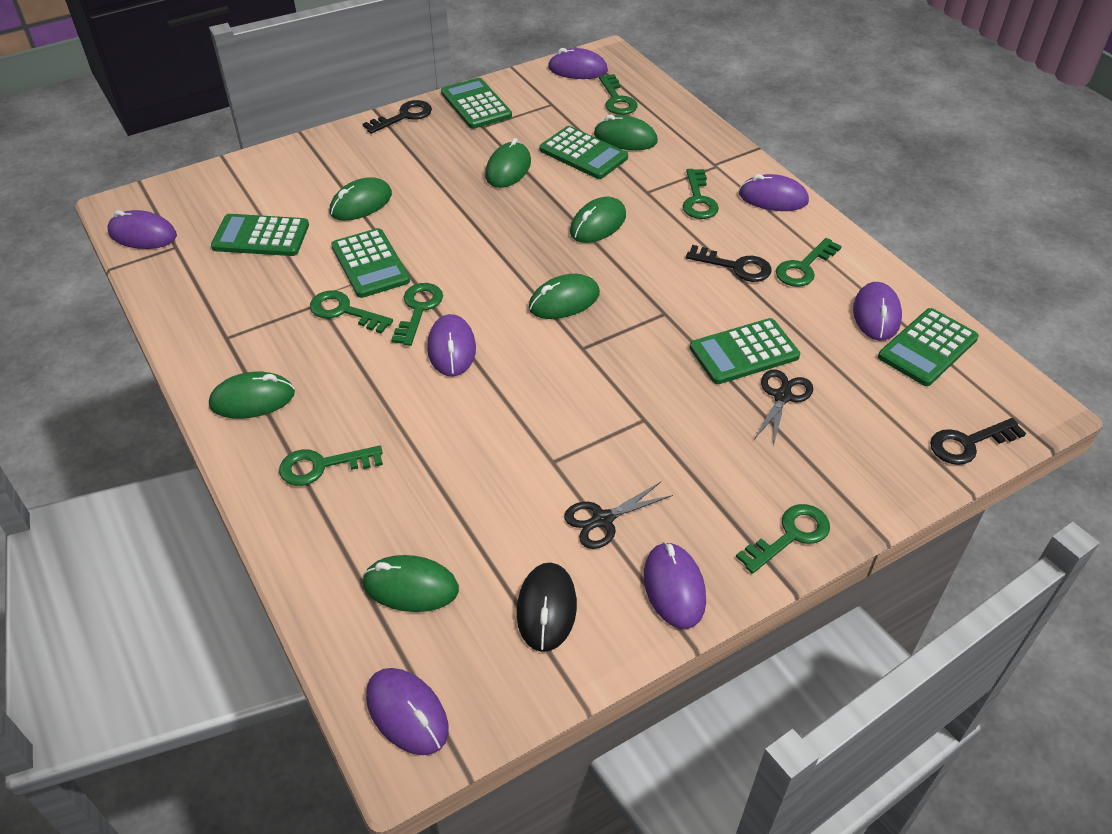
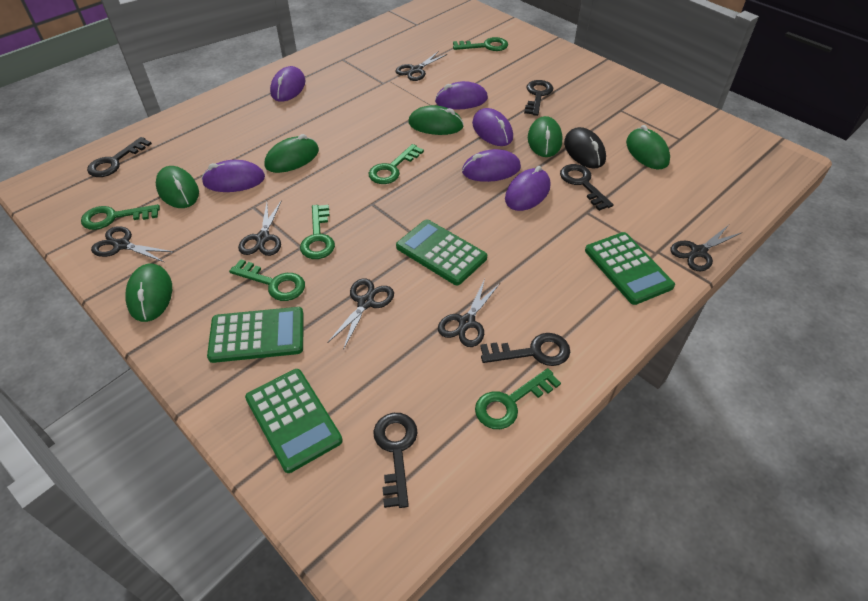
black key: [363,100,432,134] [686,245,771,282] [930,418,1026,465] = 3 -> [87,137,152,177] [373,413,418,508] [480,333,570,366] [524,80,553,116] [560,164,614,211] = 5
black scissors: [564,482,673,549] [754,370,813,446] = 2 -> [91,226,174,262] [238,200,282,256] [327,278,394,350] [396,51,447,81] [438,279,499,347] [671,225,741,271] = 6
green calculator: [211,214,309,256] [331,228,410,298] [441,78,512,129] [539,126,628,179] [690,318,800,384] [878,308,979,386] = 6 -> [207,307,304,363] [245,369,343,473] [396,220,487,285] [585,232,675,305] = 4
green key: [279,445,383,486] [310,290,393,334] [391,283,443,346] [599,74,638,115] [683,169,719,219] [736,504,830,574] [776,238,842,287] = 7 -> [81,204,160,230] [229,259,305,301] [300,205,335,259] [369,144,424,184] [453,37,508,51] [475,368,561,429] = 6
green mouse: [209,372,295,419] [330,177,392,221] [362,555,459,612] [485,138,531,188] [528,274,600,319] [570,197,626,243] [594,115,658,150] = 7 -> [125,263,172,322] [156,166,199,208] [264,134,319,173] [408,105,464,135] [528,116,562,157] [626,125,670,169] = 6
purple mouse: [107,210,177,249] [366,668,449,755] [427,314,476,376] [548,48,608,79] [644,542,706,629] [739,174,809,211] [853,282,902,341] = 7 -> [201,160,265,192] [270,66,305,102] [435,81,488,109] [462,149,521,182] [472,108,513,146] [505,166,550,211] = 6

